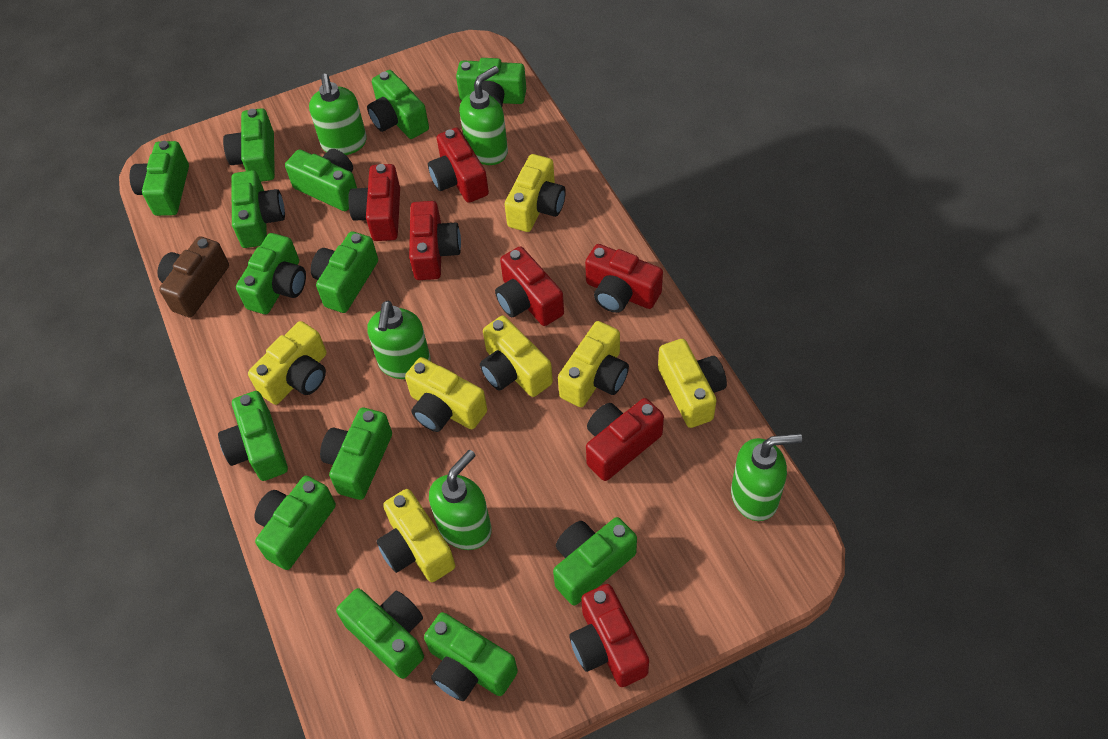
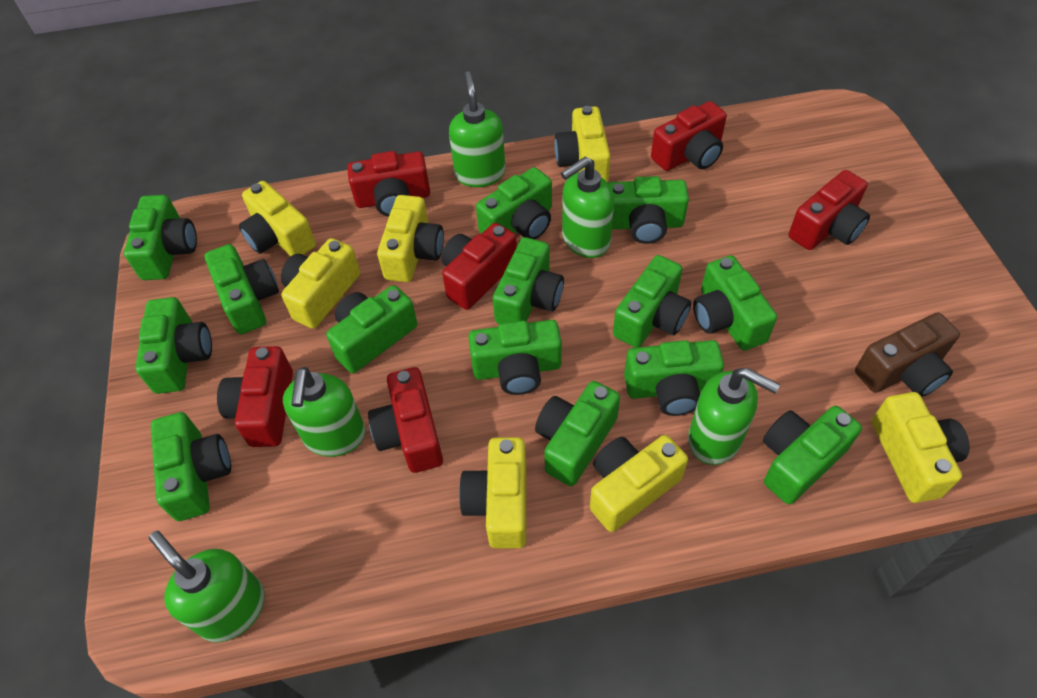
red camera: [348,164,400,241] [409,201,461,280] [428,128,489,203] [495,246,564,326] [569,584,649,687] [585,244,663,313] [586,398,664,481] = 7 -> [217,346,293,447] [347,151,430,217] [368,367,443,473] [442,223,517,310] [651,101,727,171] [789,170,870,250] = 6

